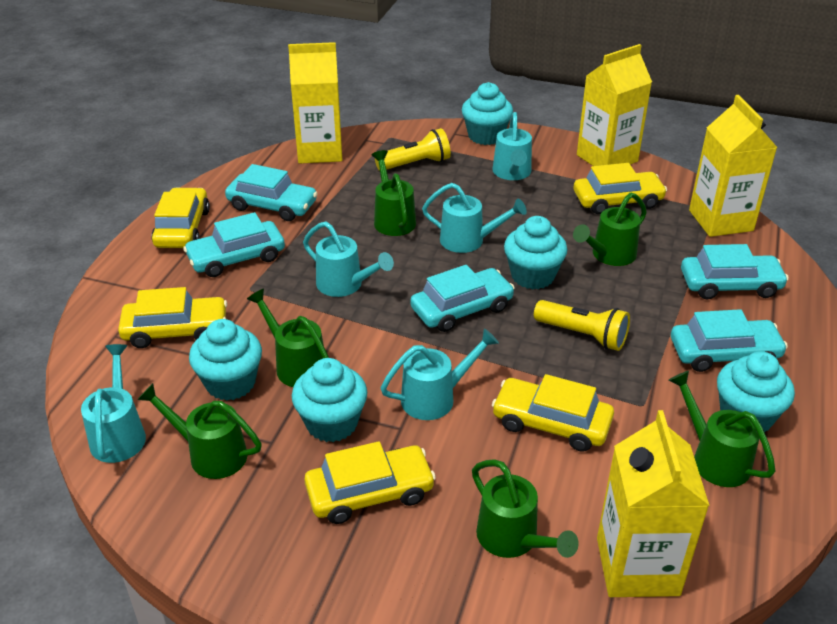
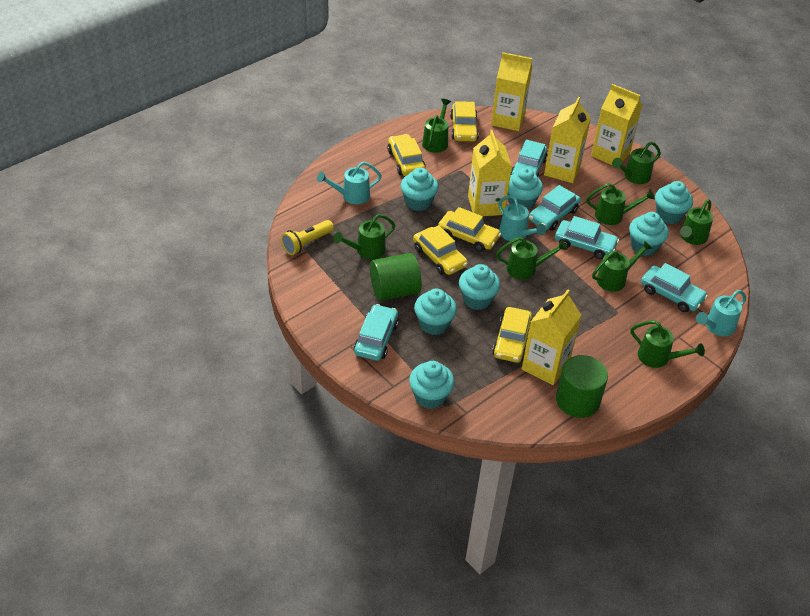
green cylinder: none = 0 -> [370,253,422,301] [556,355,608,418] = 2
green watering can: [137,383,262,479] [247,289,329,387] [372,150,416,236] [472,459,579,558] [573,193,647,266] [669,371,775,487] = 6 -> [333,214,395,259] [422,99,451,153] [496,237,567,280] [586,183,655,225] [592,240,653,292] [612,142,661,184] [631,321,705,368] [680,199,713,245] = 8
turquoise cupcake: [189,319,262,400] [292,358,367,442] [462,82,513,145] [504,216,568,289] [717,351,795,432] = 5 -> [401,168,438,211] [409,361,454,409] [414,288,457,335] [459,264,500,310] [508,168,543,209] [629,212,669,256] [655,181,693,224] = 7
turquoise watering can: [81,344,146,463] [303,222,394,297] [381,328,499,420] [422,183,527,253] [492,112,532,180] = 5 -> [317,162,382,204] [498,195,546,242] [696,290,746,336] = 3
yellow carton: [288,42,342,164] [577,44,652,166] [597,410,710,597] [689,95,778,237] = 4 -> [468,130,512,216] [491,52,532,131] [522,289,581,385] [544,97,591,183] [591,84,642,165] = 5
yellow flashlight: [375,128,451,171] [534,300,630,351] = 2 -> [281,220,334,255] = 1

